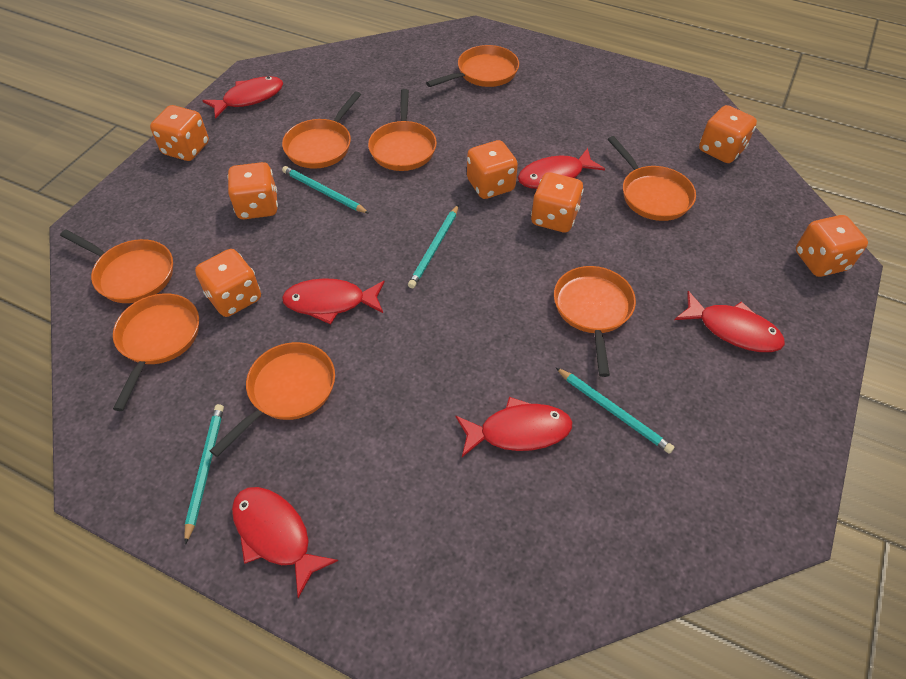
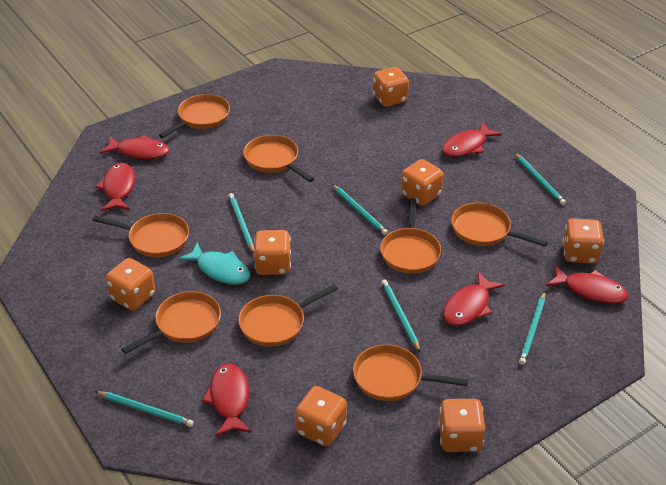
turquoise fish: none = 0 -> [178,242,250,285] = 1
turquoise pencil: [184,404,224,545] [282,166,370,214] [408,205,459,288] [555,367,674,454] = 4 -> [95,391,194,427] [228,193,254,253] [332,184,388,235] [381,279,420,352] [515,153,566,205] [519,292,545,365] = 6

